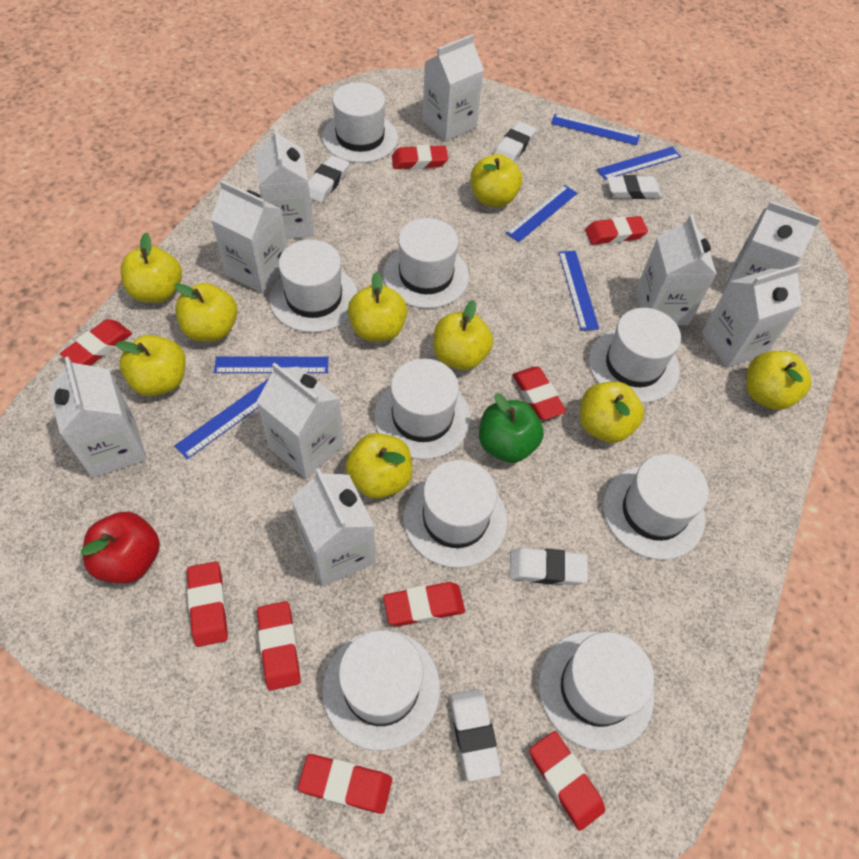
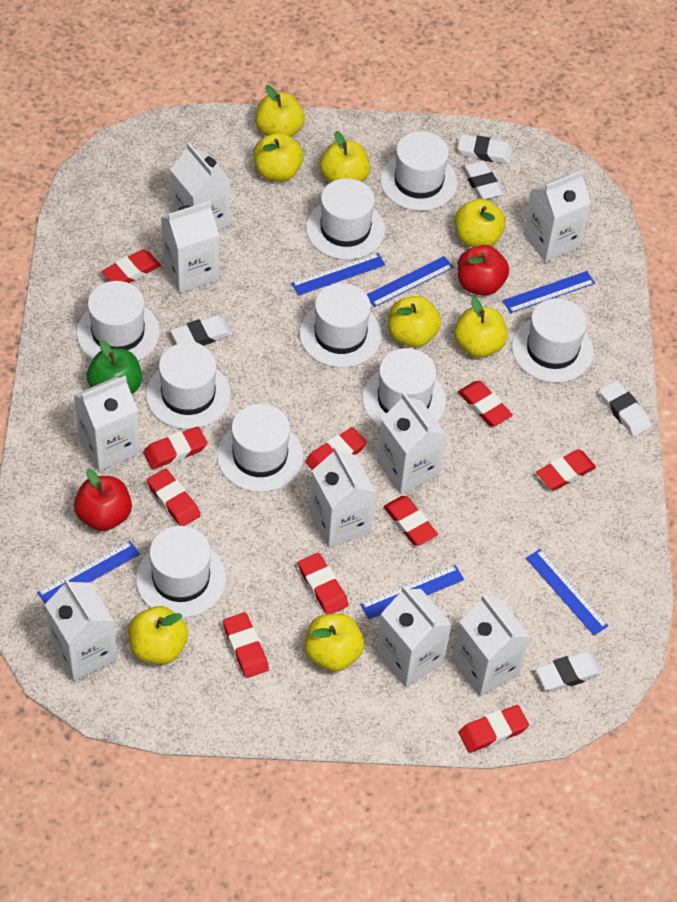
red apple: [81,512,160,583] = 1 -> [74,469,132,531] [457,245,509,296] = 2
red eraser: [60,319,132,366] [187,561,228,647] [257,601,301,691] [298,754,392,814] [383,582,465,626] [392,145,448,169] [513,367,567,420] [529,731,605,831] [585,216,648,245] = 9 -> [101,249,161,283] [143,426,208,469] [147,468,201,526] [223,612,269,678] [298,553,348,614] [305,427,367,470] [383,496,438,546] [458,381,513,426] [459,705,529,753] [536,449,596,490] = 10
yellow apple: [116,335,186,396] [121,233,182,303] [174,283,237,341] [345,433,412,499] [348,272,407,342] [433,300,493,370] [470,154,522,207] [580,382,644,443] [746,351,811,410] = 9 -> [128,606,188,664] [253,132,304,182] [255,85,305,137] [305,613,364,672] [320,131,370,183] [388,296,441,348] [454,297,507,358] [455,199,506,247] = 8

